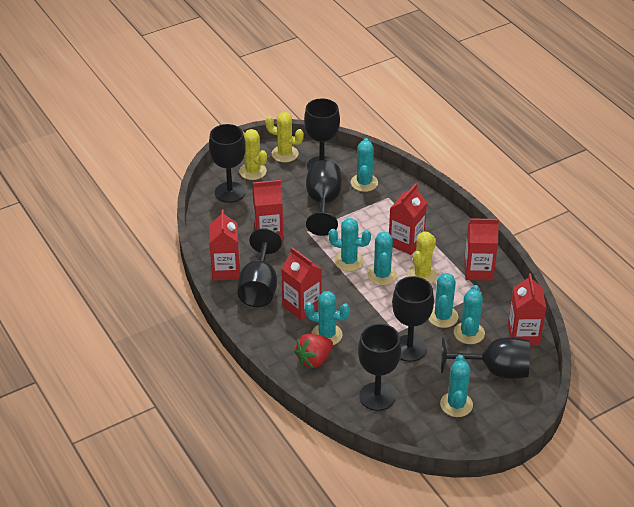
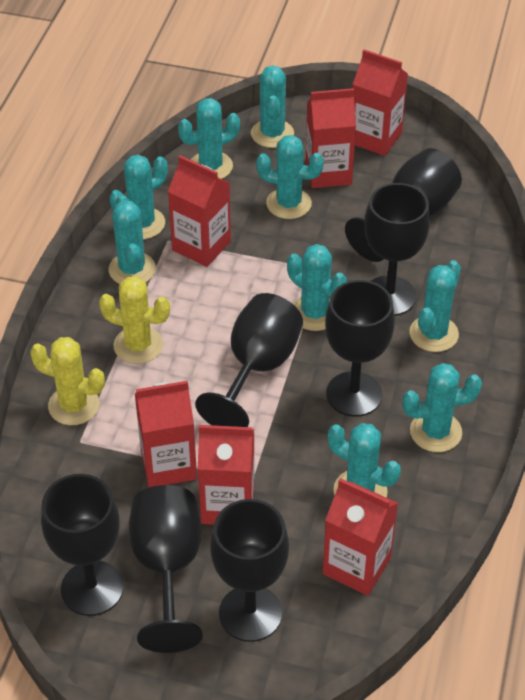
red strawberry: [294,334,333,368] = 1 -> none = 0
turquoise cactus: [305,291,350,345] [328,218,371,271] [351,138,378,192] [367,232,397,285] [429,273,458,328] [440,355,473,417] [454,285,485,344] = 7 -> [108,195,156,284] [110,155,167,239] [178,98,240,179] [251,65,294,148] [256,135,324,219] [287,244,347,331] [328,423,401,497] [402,363,482,452] [409,260,461,352] = 9
yellow cactus: [239,129,267,180] [265,112,304,162] [408,231,437,284] = 3 -> [30,337,105,425] [99,276,170,364] = 2

